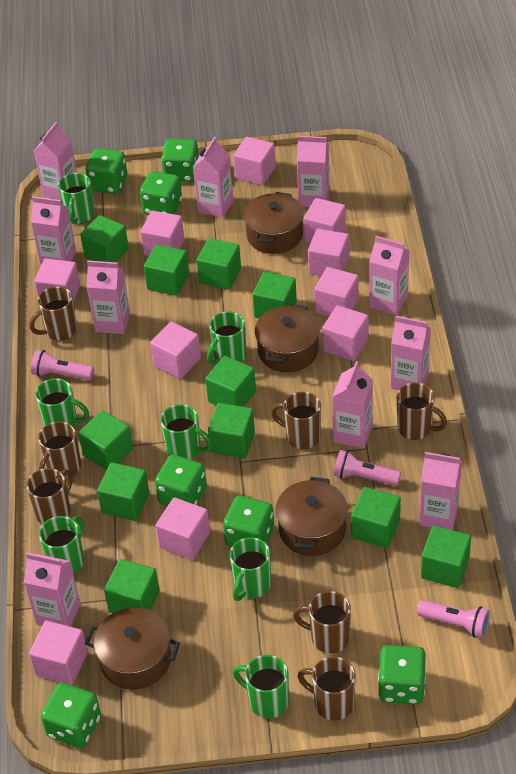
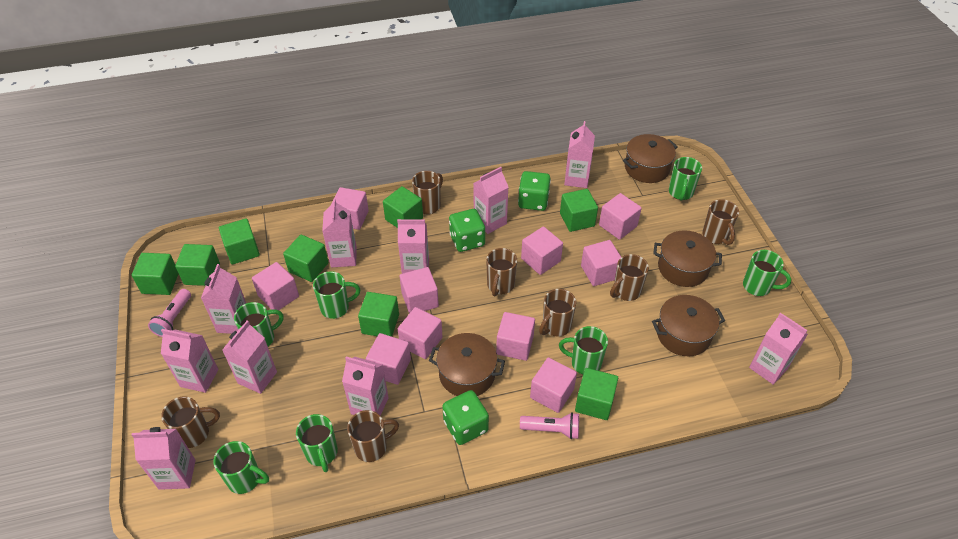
green cube: [78,410,133,470] [80,215,129,262] [97,462,150,521] [104,559,160,613] [144,244,189,296] [197,238,241,290] [205,356,256,407] [208,403,255,459] [252,271,297,318] [351,487,401,548] [421,526,471,588] = 11 -> [132,253,179,295] [175,244,220,286] [219,218,260,265] [283,235,328,282] [358,292,399,337] [383,186,423,228] [560,189,598,232] [575,368,618,420] = 8
green dice: [41,682,101,748] [86,148,127,194] [140,171,182,215] [155,454,207,506] [161,139,199,182] [223,495,274,547] [378,645,426,705] = 7 -> [442,390,489,445] [449,209,485,252] [518,171,551,211] = 3
pink flashlight: [31,350,94,380] [334,450,401,486] [417,600,490,638] = 3 -> [148,289,191,337] [520,412,579,439] = 2

